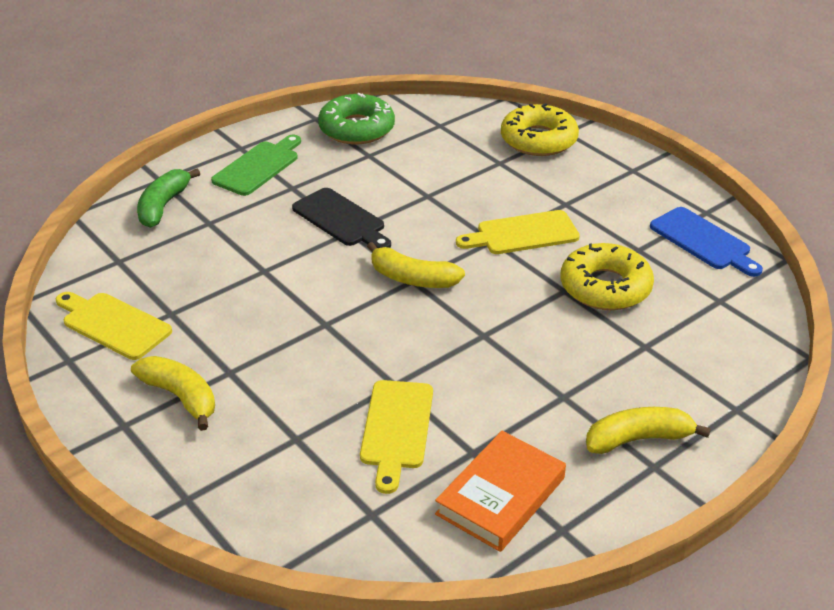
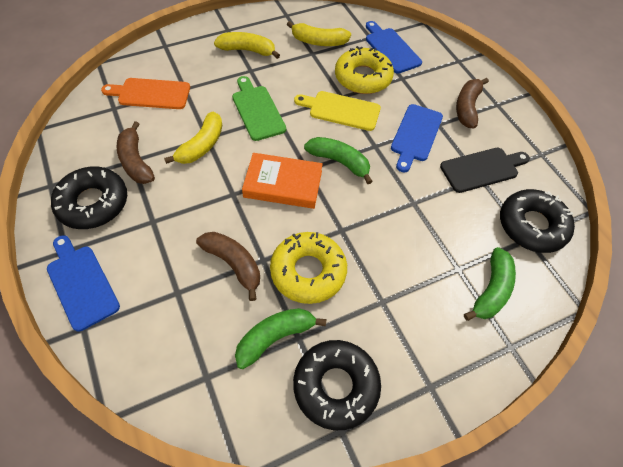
black donut: none = 0 -> [51,166,127,229] [293,340,381,430] [500,189,575,253] = 3
blue cutting board: [650,207,763,277] = 1 -> [47,235,120,332] [366,21,422,74] [391,104,443,172] = 3
brown banana: none = 0 -> [117,121,155,184] [196,232,260,301] [456,78,489,128] = 3
green banana: [137,168,200,228] = 1 -> [235,308,326,369] [304,137,373,184] [464,247,516,321] = 3
green donut: [318,93,395,144] = 1 -> none = 0
orange cutting board: none = 0 -> [101,78,190,109] = 1
yellow cutting board: [56,292,172,360] [360,380,433,494] [456,210,580,254] = 3 -> [294,91,381,131] = 1

